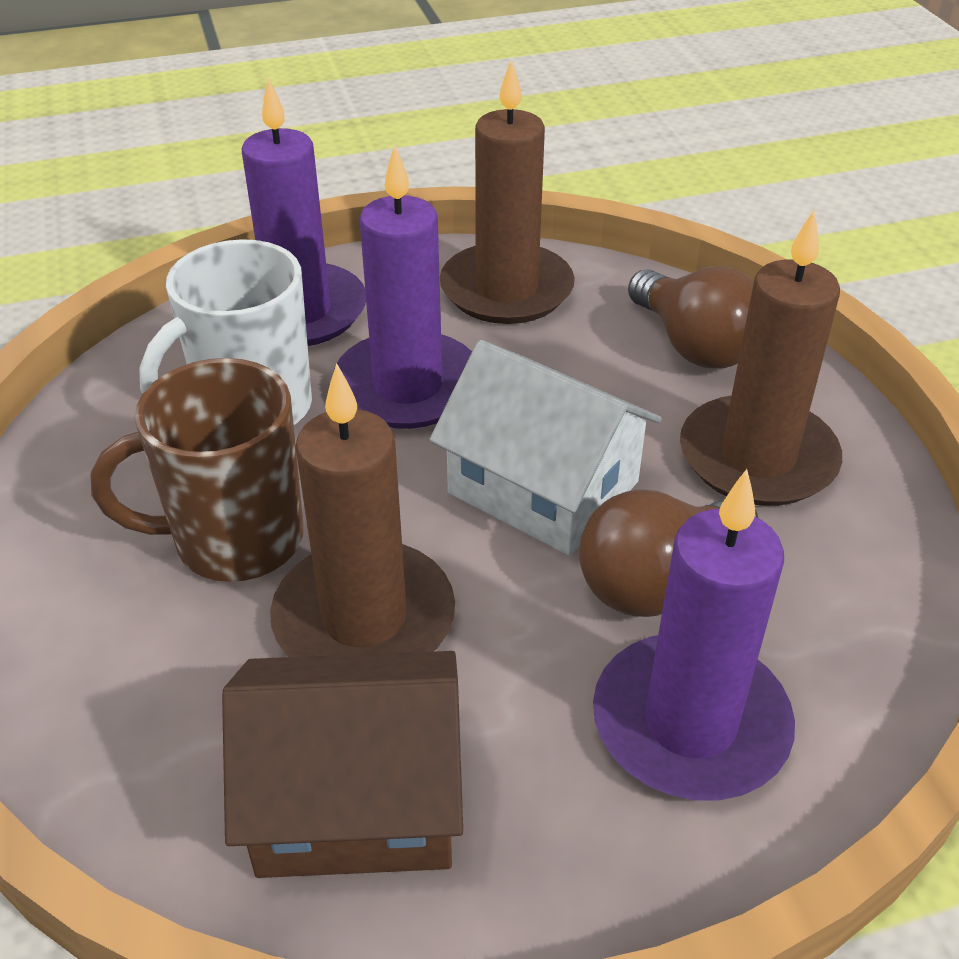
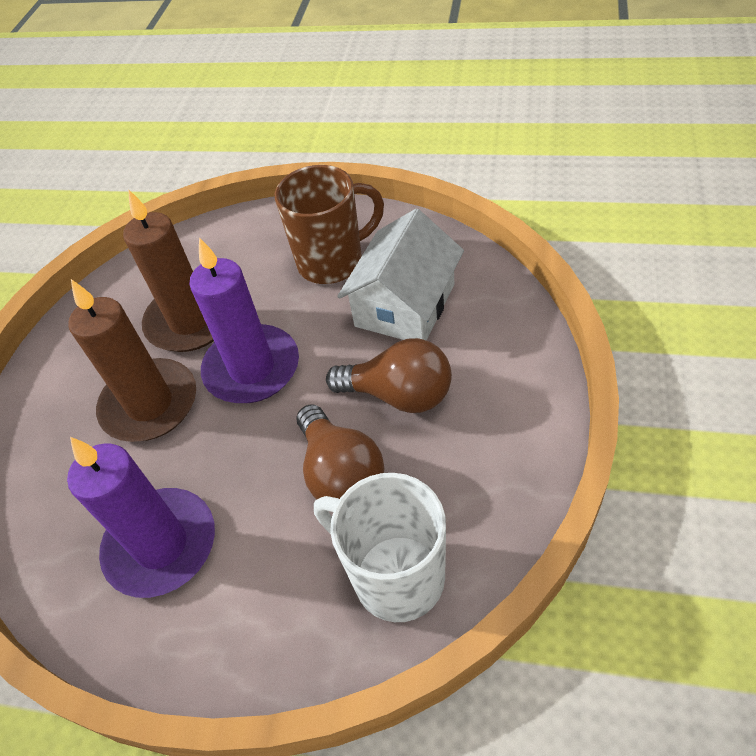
brown candle: [270,363,455,657] [440,59,575,324] [680,210,842,506] = 3 -> [68,279,196,442] [123,189,214,352] = 2
brown house: [222,651,463,878] = 1 -> none = 0
purple candle: [242,78,366,346] [333,145,472,429] [593,469,795,800] = 3 -> [67,437,215,598] [189,237,299,403] = 2

